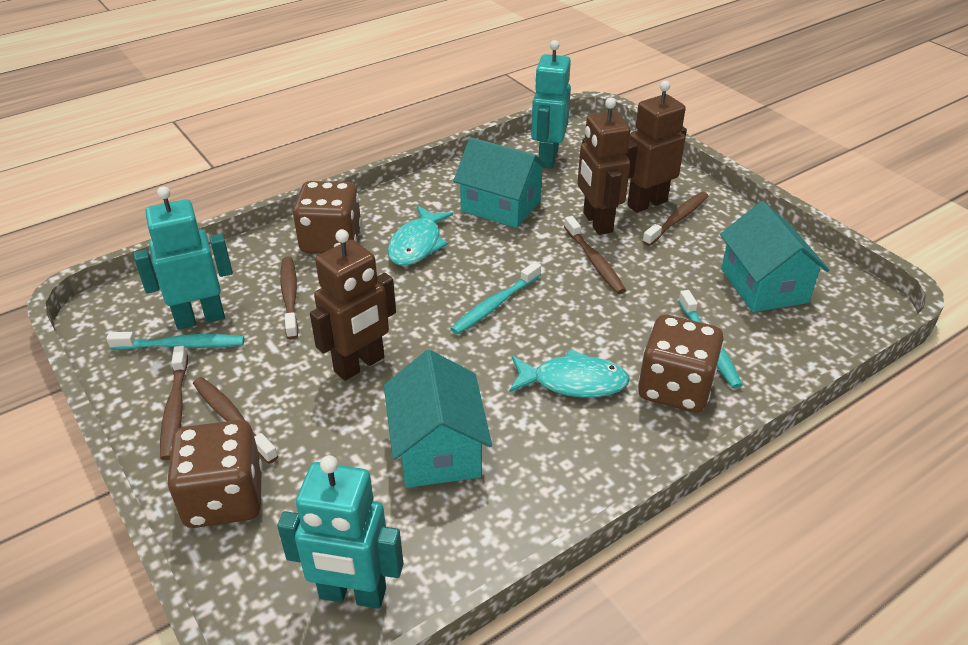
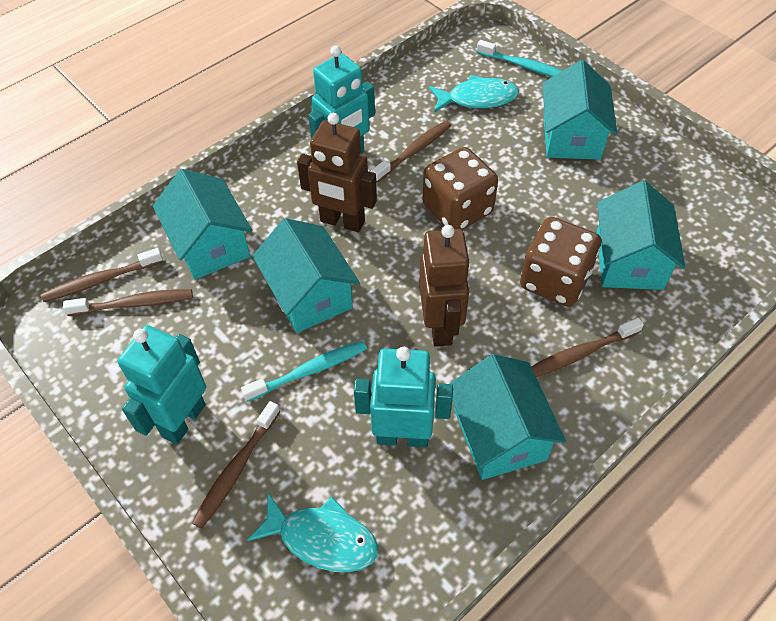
brown dice: [167,420,262,528] [293,181,361,254] [638,315,724,413] = 3 -> [423,147,498,230] [520,217,601,307] = 2
brown robot: [310,229,396,381] [577,98,630,235] [625,81,687,213] = 3 -> [297,113,377,232] [419,225,471,347] = 2
turquoise house: [384,350,492,488] [453,137,549,228] [720,201,829,312] = 3 -> [153,169,252,280] [252,218,360,333] [449,354,566,480] [542,60,617,160] [596,181,685,290] = 5
turquoise toothbrush: [106,332,244,350] [450,262,541,335] [678,290,742,389] = 3 -> [241,341,367,402] [477,40,562,77] = 2

